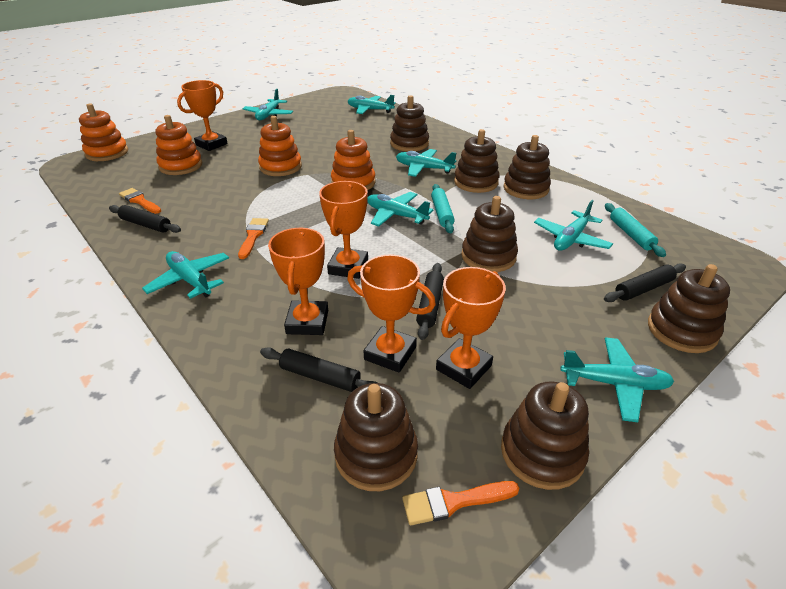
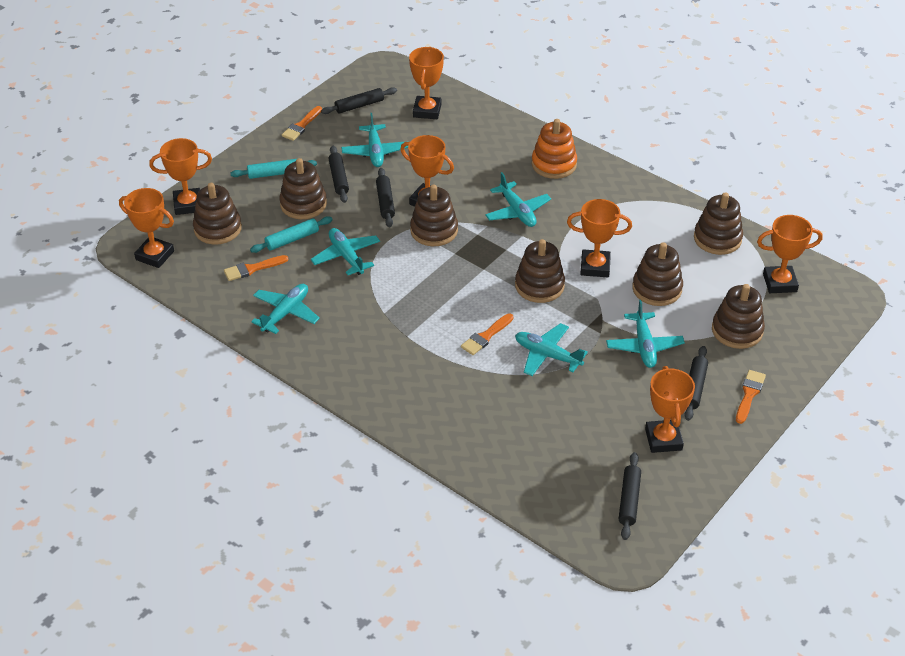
black rolling pin: [109,205,181,233] [260,347,378,392] [416,263,444,340] [604,263,686,302] = 4 -> [321,87,397,114] [328,146,349,203] [376,168,395,227] [619,452,641,540] [684,346,708,421] = 5
orange brush: [119,188,161,214] [238,218,269,259] [402,481,519,525] = 3 -> [224,255,288,281] [282,106,322,141] [461,314,513,355] [736,370,766,424] = 4
orange stacking toy: [79,103,128,161] [156,115,202,175] [258,116,302,176] [331,130,375,190] = 4 -> [532,119,577,179] = 1
orange trophy: [177,80,228,151] [268,228,328,335] [319,181,368,279] [347,254,436,373] [436,267,506,389] = 5 -> [119,188,174,268] [149,138,212,215] [400,135,454,207] [409,47,444,119] [567,199,632,277] [645,366,695,453] [757,215,823,293] = 7
turquoise plane: [142,251,229,299] [243,89,293,120] [348,95,396,114] [367,192,434,227] [396,149,456,177] [534,200,613,251] [561,337,674,422] = 7 -> [251,284,320,334] [311,228,380,275] [341,113,408,167] [485,172,551,227] [515,323,588,376] [606,300,685,368] = 6

